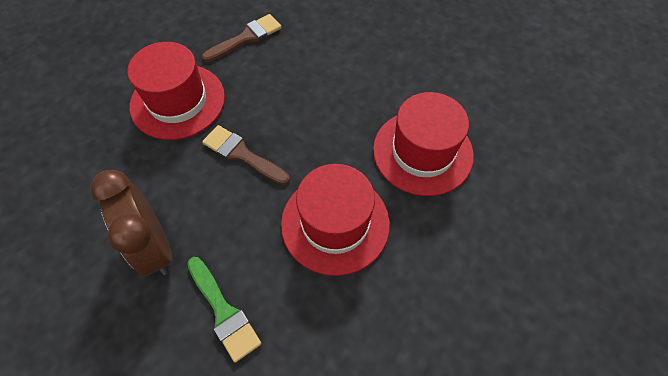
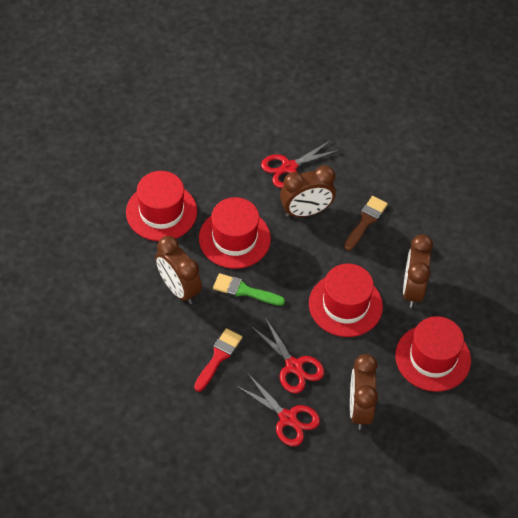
brown brush: [202,14,282,62] [202,125,290,185] = 2 -> [344,196,388,251] = 1
brown clock: [90,170,172,276] = 1 -> [155,236,202,304] [280,165,336,217] [350,354,378,429] [403,234,433,308] = 4
red brush: none = 0 -> [194,328,242,392] = 1
red hat: [127,42,225,140] [281,164,390,276] [373,92,474,196] = 3 -> [126,171,197,241] [199,197,271,269] [309,264,383,337] [395,316,471,392] = 4
red scissors: none = 0 -> [237,374,320,446] [251,317,324,393] [261,140,340,188] = 3

